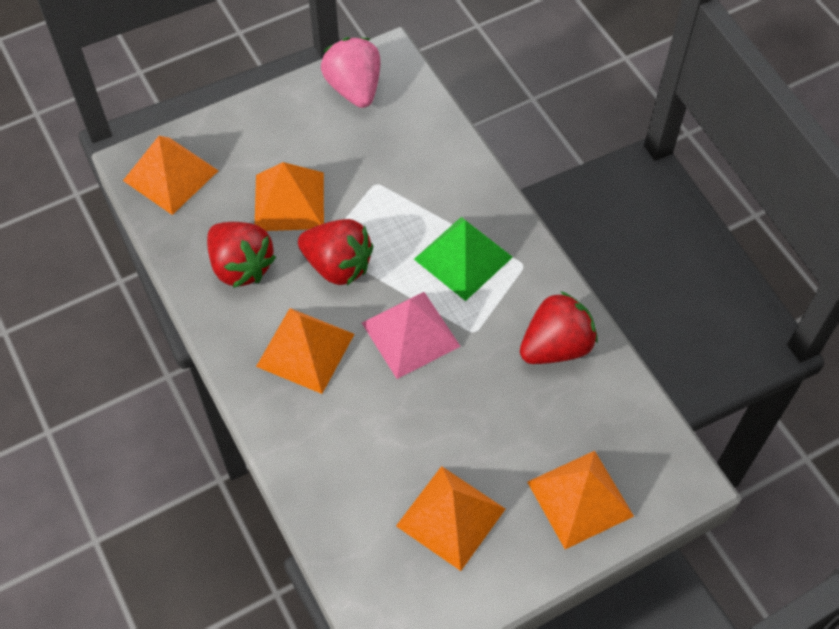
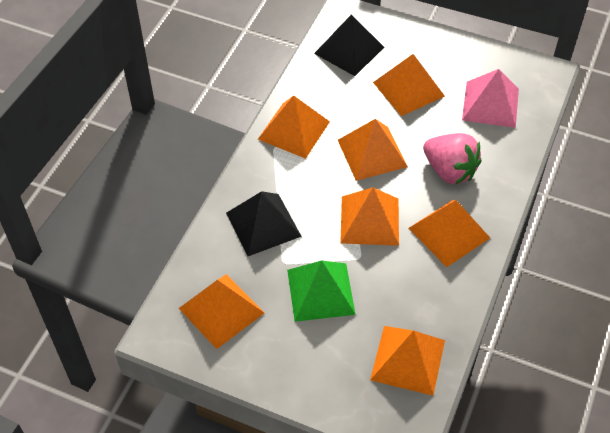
black pyramid: none = 0 -> [226,191,302,256] [314,14,384,76] = 2
orange pyramid: [123,136,219,215] [255,162,324,231] [256,308,354,394] [396,466,505,571] [527,451,634,549] = 5 -> [179,274,264,349] [258,95,330,159] [338,119,408,181] [340,187,399,246] [370,326,445,396] [373,54,445,116] [409,200,490,267] = 7
red strawberry: [207,222,276,288] [298,219,373,286] [520,291,598,364] = 3 -> none = 0

